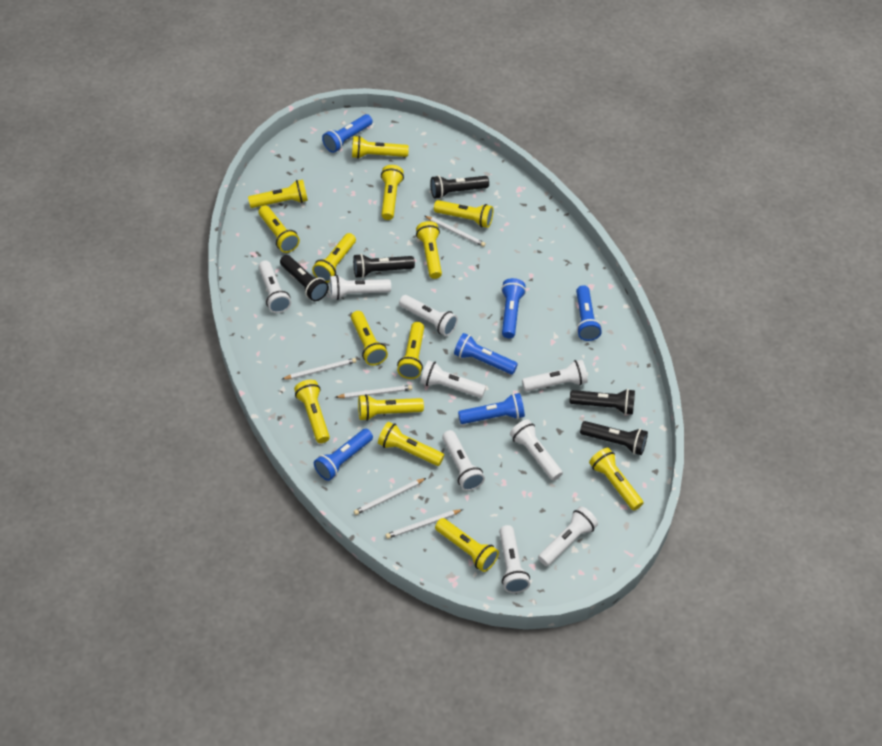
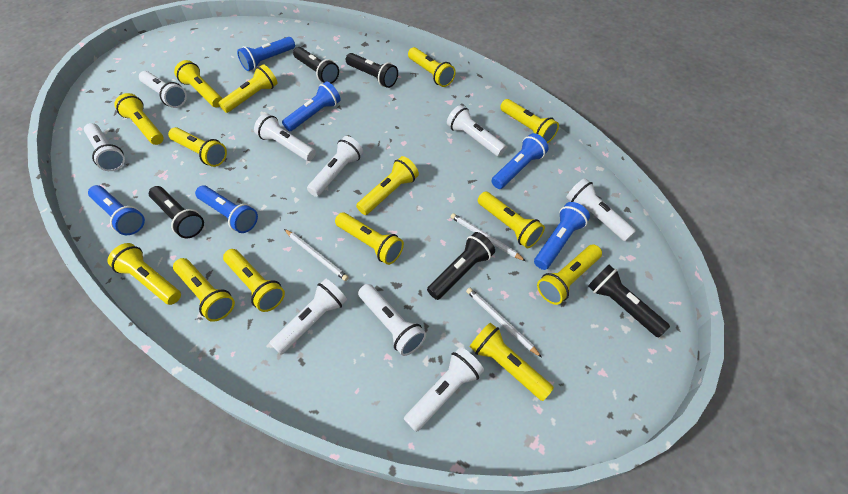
white pencil: [283,358,356,380] [335,385,412,399] [354,478,426,515] [385,509,463,539] [425,216,486,247] = 5 -> [284,229,349,281] [451,213,526,261] [466,288,542,357] = 3

